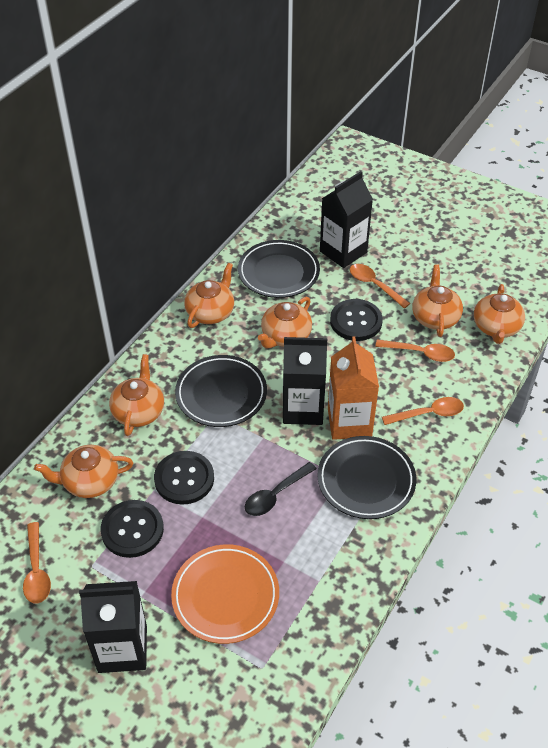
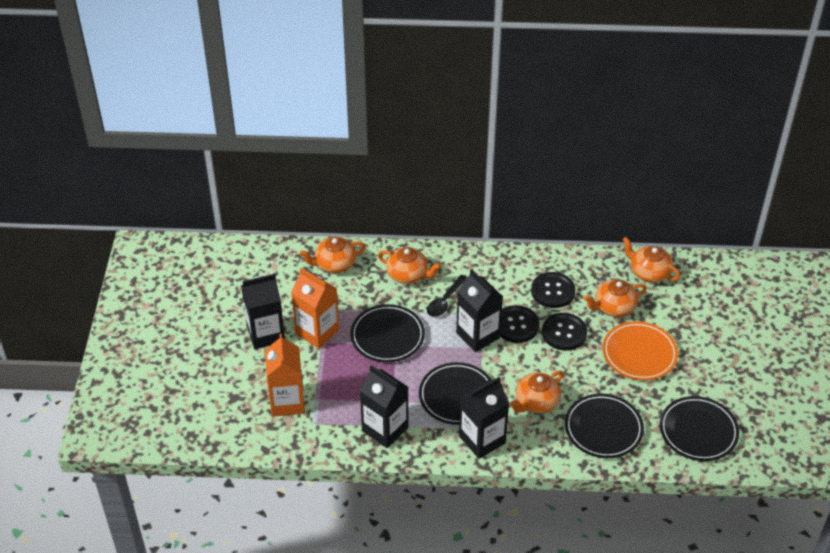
black carton: [79,581,147,673] [283,337,327,425] [320,171,373,268] = 3 -> [241,274,285,349] [360,365,408,448] [456,269,503,352] [459,377,509,459] = 4
black plate: [175,355,267,427] [238,240,320,298] [317,436,416,519] = 3 -> [350,304,425,362] [419,362,492,425] [565,394,644,458] [660,396,739,461] = 4
orange carton: [328,336,379,440] = 1 -> [265,334,305,417] [291,268,339,349] = 2
orange spoon: [23,522,51,603] [350,264,410,309] [375,339,455,362] [382,397,464,425] = 4 -> none = 0
orange teapot: [34,445,133,498] [109,354,164,436] [184,263,234,328] [258,297,312,348] [412,265,463,337] [474,284,525,344] = 6 -> [299,237,366,273] [378,247,441,284] [510,370,563,414] [584,279,647,317] [622,237,680,283] = 5

